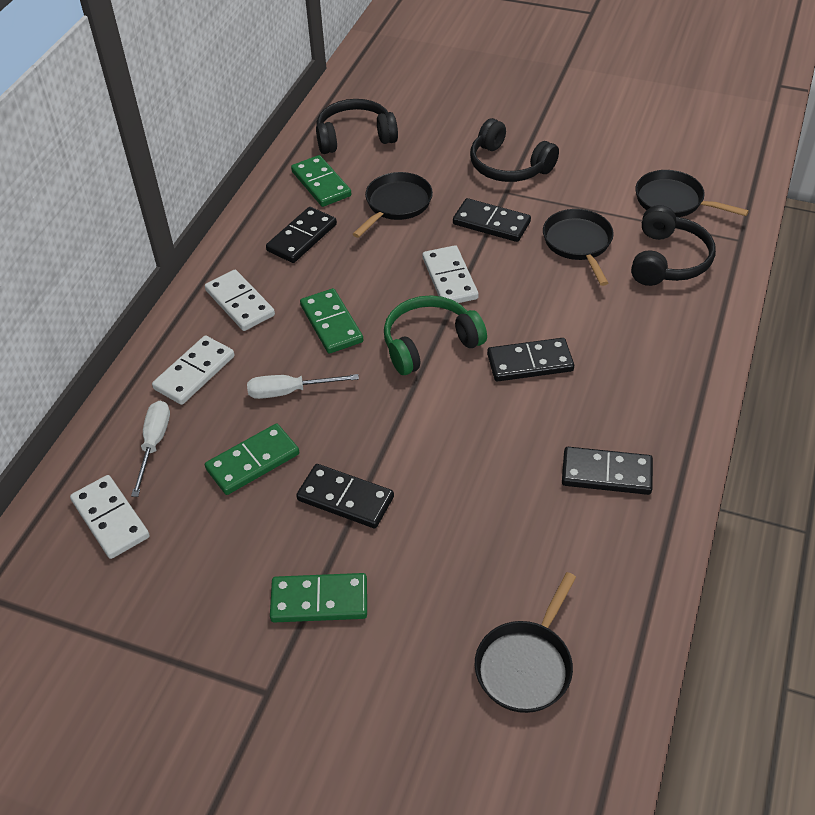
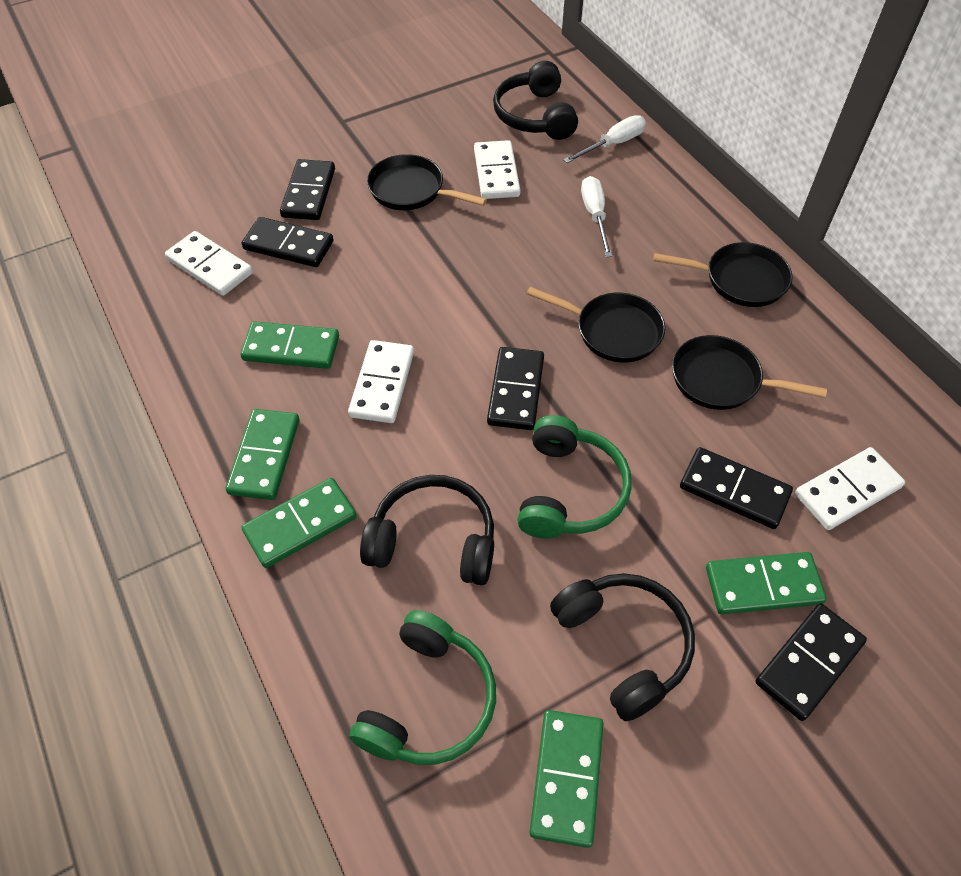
green domino: [205,424,299,495] [270,573,367,623] [291,155,351,207] [300,288,363,354] = 4 -> [226,409,299,500] [241,321,339,369] [242,478,356,568] [530,710,603,848] [706,552,827,614] = 5
green headphones: [384,295,487,375] = 1 -> [349,610,496,765] [517,415,632,539] = 2

